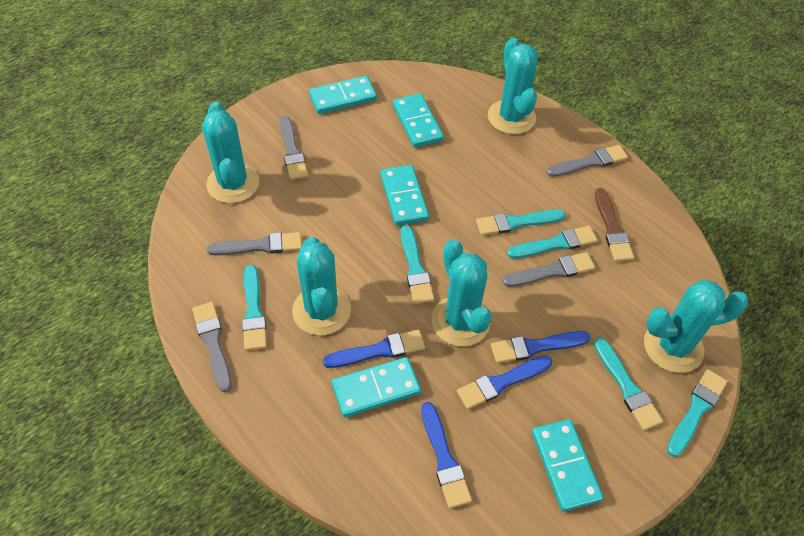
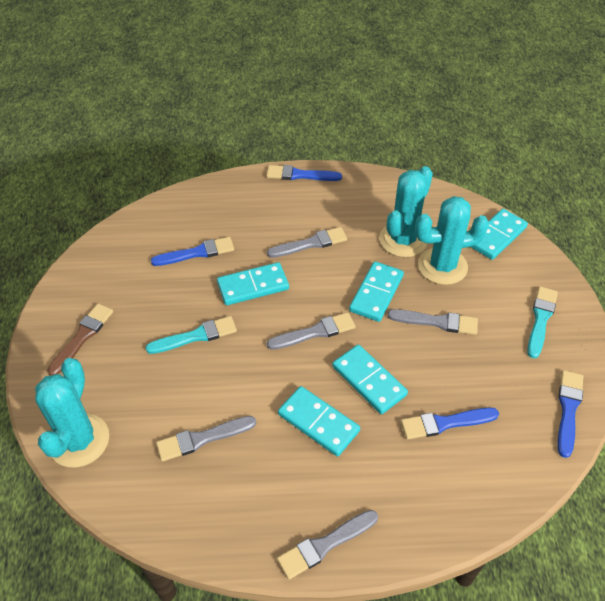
turquoise brush: [242,265,267,351] [400,225,434,304] [476,210,566,235] [507,226,598,259] [594,338,663,430] [667,369,727,457] = 6 -> [145,316,237,354] [527,286,558,358] = 2
turquoise cactus: [202,101,259,203] [292,237,351,335] [432,239,492,347] [488,38,538,134] [644,280,748,373] = 5 -> [35,358,109,468] [379,166,433,257] [415,196,489,285] = 3

